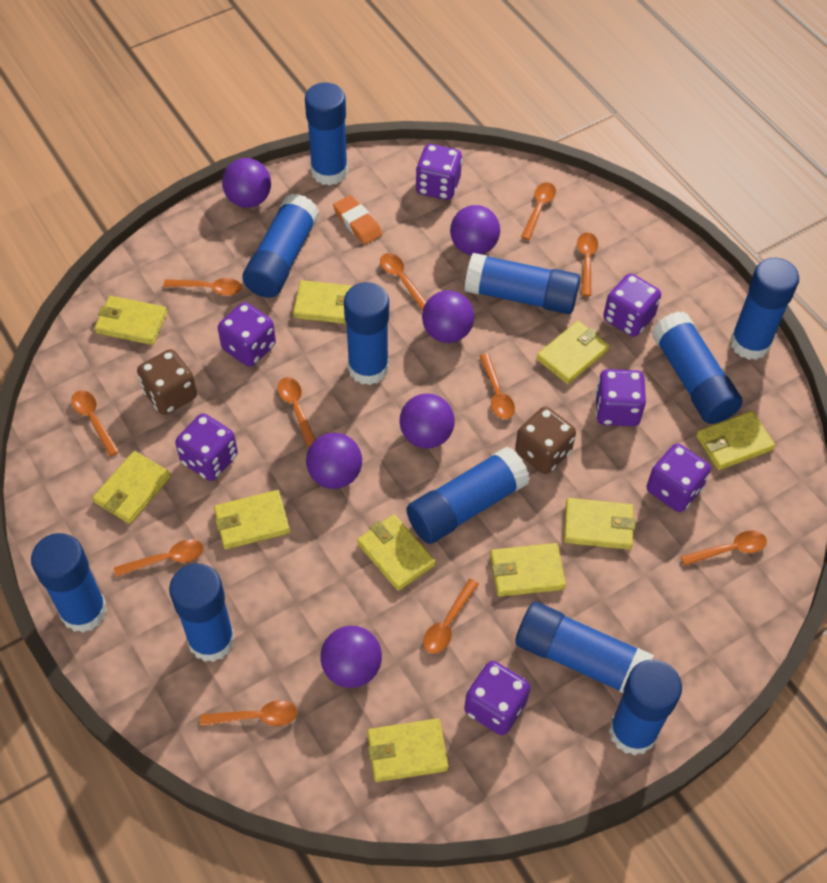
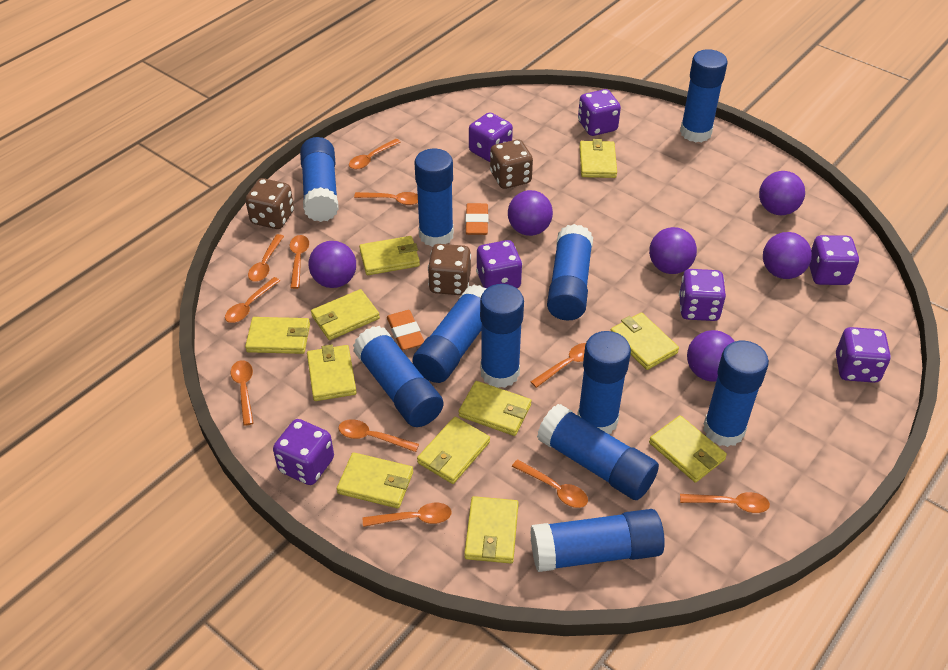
brown dice: [137,349,197,415] [515,407,576,474] = 2 -> [245,178,294,229] [428,244,471,295] [490,139,533,189] = 3
orange eraser: [333,195,382,245] = 1 -> [387,310,424,350] [465,203,488,235] = 2
yellow wallet: [93,451,171,524] [94,296,167,345] [214,490,290,549] [293,280,353,324] [357,514,435,591] [367,718,449,782] [490,543,566,597] [536,321,609,384] [564,498,636,550] [696,411,775,470] = 10 -> [245,317,310,354] [307,345,357,401] [311,289,380,340] [337,452,413,508] [359,236,420,275] [417,417,490,484] [458,381,532,436] [464,496,519,564] [579,139,617,178] [611,312,679,370] [649,415,727,483] = 11

